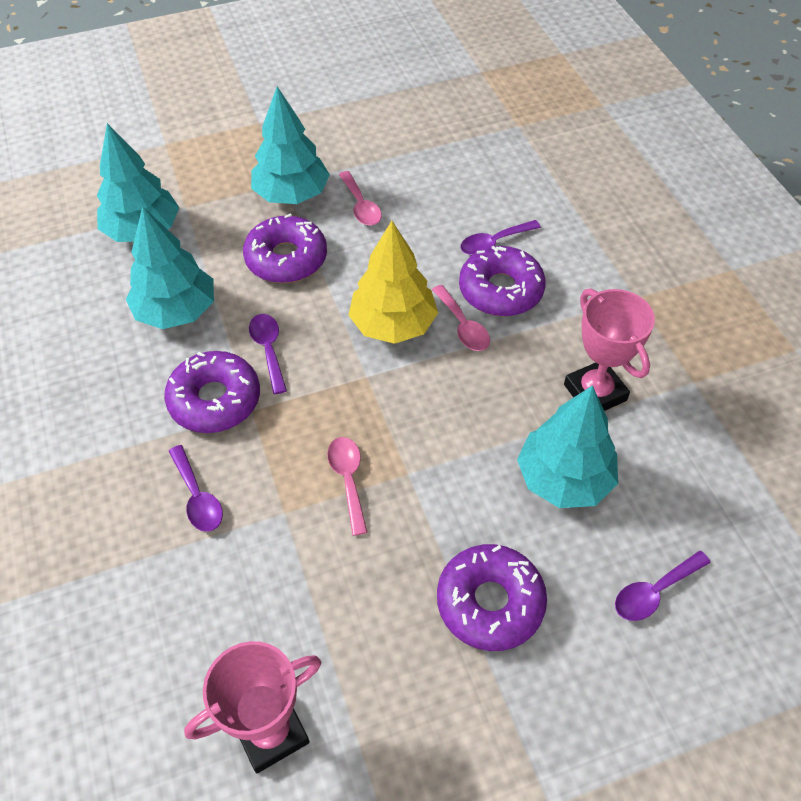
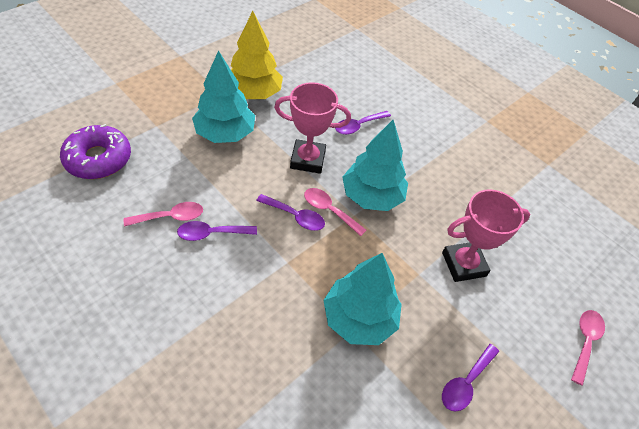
purple donut: [164,351,260,433] [243,213,327,283] [437,544,547,651] [459,246,546,317] = 4 -> [60,124,131,179] = 1
turquoise tree: [97,123,179,242] [126,206,214,329] [251,86,330,204] [517,385,618,508] = 4 -> [192,50,255,143] [323,253,402,345] [342,120,408,211] = 3

